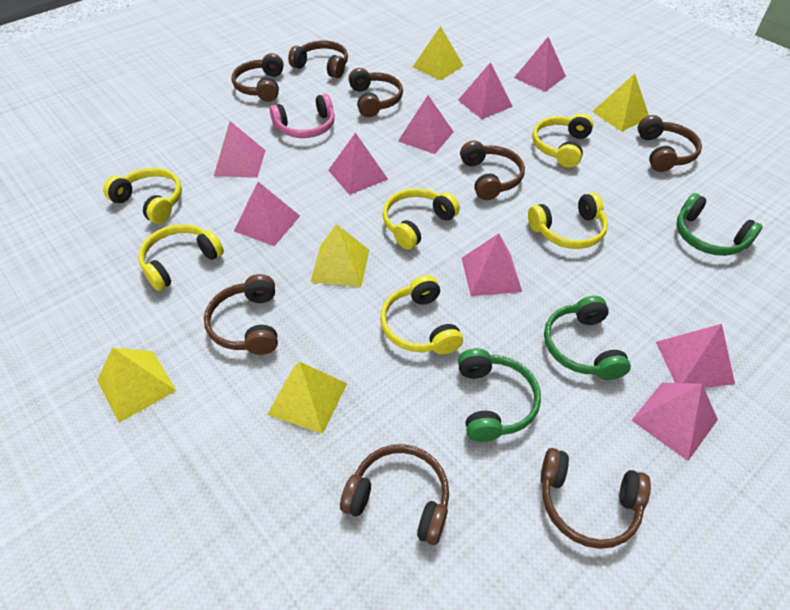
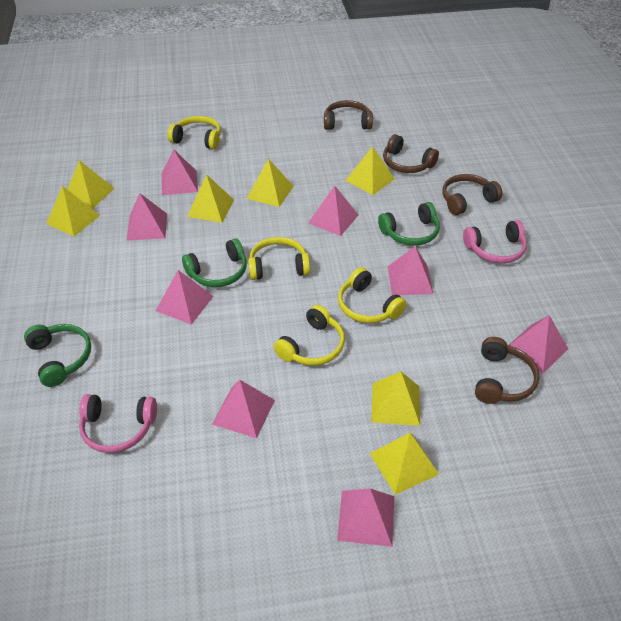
brown headphones: [204,274,278,355] [232,53,284,102] [288,41,348,78] [340,444,449,545] [348,68,403,117] [460,140,525,200] [541,448,651,549] [638,115,702,172] = 8 -> [324,100,373,130] [383,134,439,173] [442,174,503,215] [475,337,539,404] = 4
pink headphones: [270,94,335,138] = 1 -> [79,394,157,453] [463,220,527,263] = 2
pink pyramid: [214,121,266,178] [234,182,300,246] [328,133,388,195] [398,95,454,154] [458,62,513,119] [462,233,522,296] [514,37,566,92] [631,383,718,461] [656,324,735,388] = 9 -> [127,193,167,241] [156,270,214,325] [161,150,198,195] [212,380,275,438] [308,185,358,236] [337,488,394,547] [388,247,433,295] [508,315,568,373] = 8
yellow headphones: [103,168,182,224] [138,224,224,291] [380,275,463,355] [383,188,460,249] [528,193,608,249] [532,113,594,168] = 6 -> [168,116,221,149] [248,237,310,280] [274,305,345,365] [338,267,407,323] = 4
yellow pyramid: [97,348,177,423] [267,361,347,434] [310,224,369,287] [413,26,464,81] [592,74,649,132] = 5 -> [46,186,100,236] [67,160,115,209] [187,174,234,223] [246,159,294,207] [345,146,394,195] [370,433,439,495] [372,371,420,426] = 7

